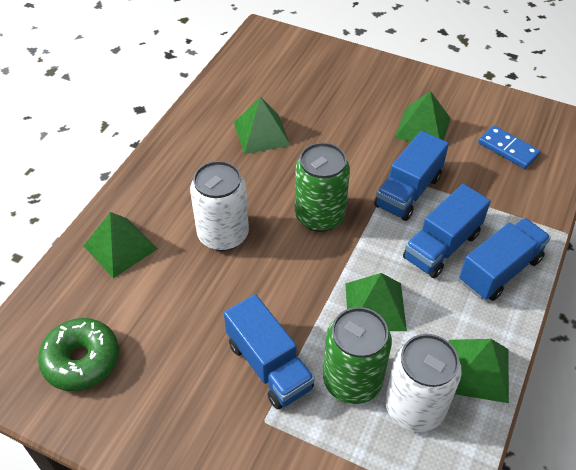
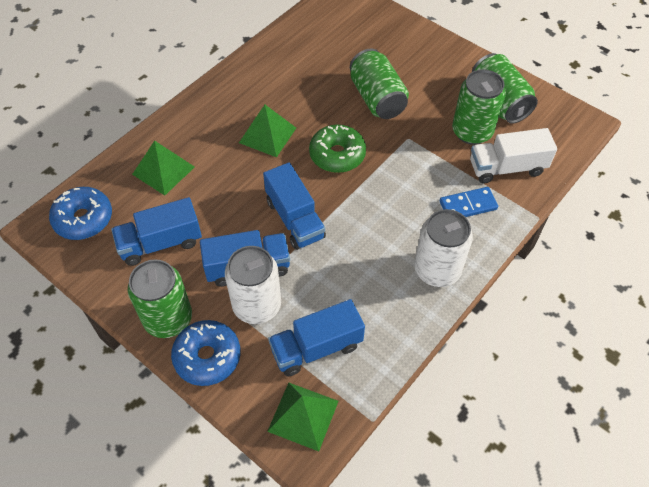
blue donut: none = 0 -> [49,187,112,240] [171,320,240,386] = 2
green can: [295,142,350,232] [323,307,392,404] = 2 -> [128,259,192,338] [350,49,409,119] [452,69,506,145] [472,53,538,124] = 4
green pyramid: [84,212,158,278] [234,97,291,154] [345,273,407,331] [395,91,451,142] [449,339,509,403] = 5 -> [132,140,195,195] [239,105,296,157] [267,383,339,451] = 3
white truck: none = 0 -> [470,128,557,184] = 1

